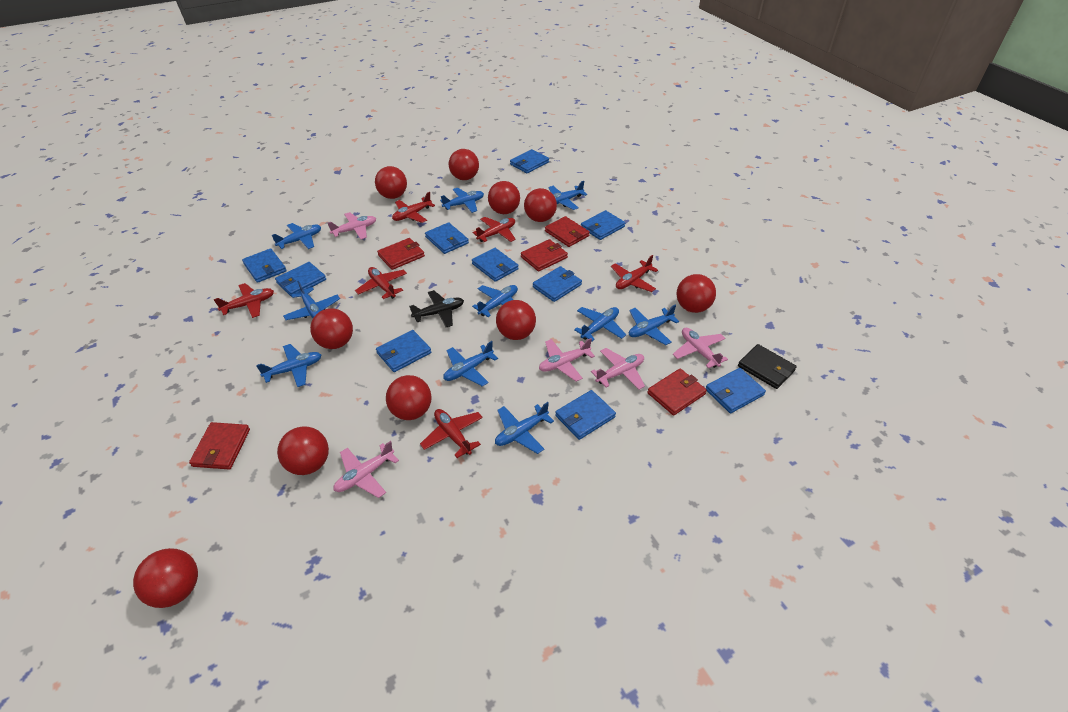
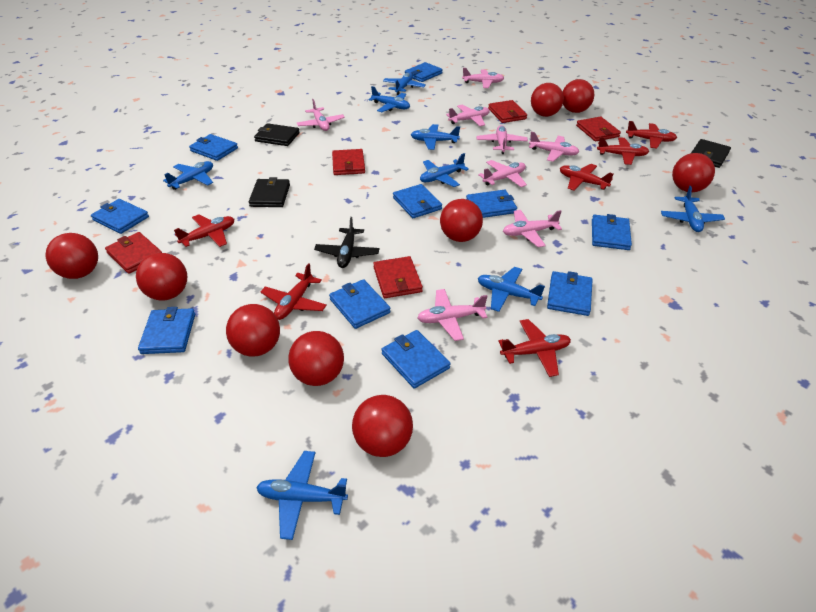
black wallet: [738,344,797,389] = 1 -> [249,177,290,207] [254,123,300,146] [691,139,731,168] = 3
blue plane: [256,344,321,387] [272,223,321,249] [283,281,340,320] [440,188,484,213] [443,341,498,386] [472,285,518,317] [495,402,554,454] [549,181,587,210] [574,307,626,341] [629,305,679,345] = 10 -> [163,161,213,190] [256,451,348,540] [368,86,410,112] [383,73,426,95] [411,124,460,150] [420,153,469,187] [478,267,545,312] [661,186,725,232] = 8
pink plane: [328,212,376,239] [333,441,399,498] [539,338,595,381] [591,348,645,390] [673,328,728,368] = 5 -> [296,99,345,131] [417,289,487,341] [446,105,490,126] [462,68,504,88] [477,125,528,154] [478,160,527,187] [503,210,562,247] [529,132,579,162] = 8
red ball: [133,548,198,608] [277,426,329,475] [310,308,353,349] [375,166,407,199] [386,375,432,420] [449,149,479,180] [488,181,520,214] [496,300,536,340] [524,188,557,222] [677,274,716,313] = 10 -> [45,233,98,279] [136,253,187,301] [226,304,280,357] [288,331,344,386] [352,395,413,457] [440,199,483,242] [531,83,564,117] [563,79,594,113] [672,153,715,192] = 9

